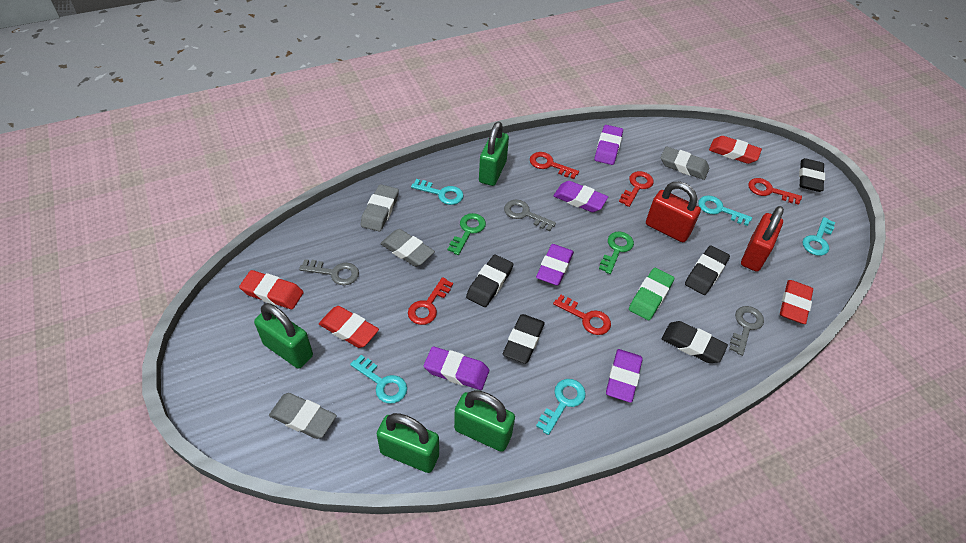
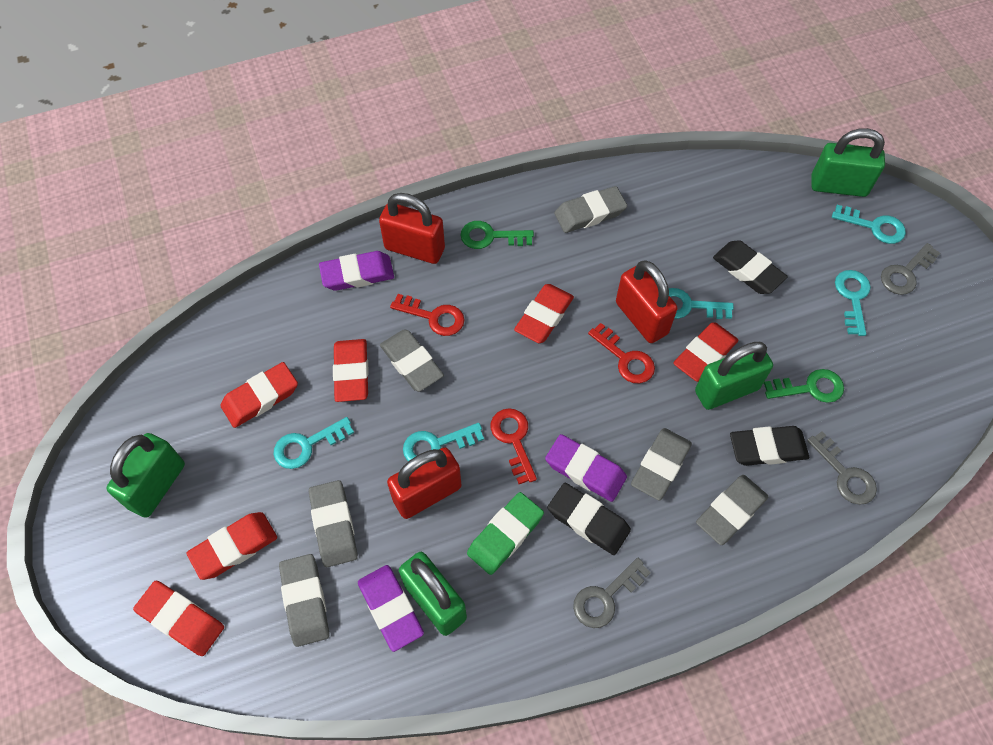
black eraser: [466,254,513,307] [503,314,545,364] [662,321,728,363] [685,245,730,295] [799,158,825,192] = 5 -> [548,483,631,555] [713,240,788,294] [730,426,809,466] = 3
grey eraser: [269,393,336,439] [361,184,399,231] [380,229,435,267] [661,146,709,180] = 4 -> [279,554,329,647] [309,480,358,567] [380,329,444,392] [554,186,627,233] [631,428,692,501] [696,475,768,545] = 6
purple eraser: [424,346,489,390] [536,244,574,286] [554,181,608,212] [595,125,623,165] [606,349,643,403] = 5 -> [319,251,394,291] [358,565,424,652] [545,434,627,502] = 3
red eraser: [239,270,304,309] [319,306,379,348] [709,136,762,164] [780,280,813,324] = 4 -> [133,580,224,656] [186,512,277,580] [220,362,298,428] [333,339,369,402] [514,284,574,344] [673,323,738,382] = 6
red key: [408,277,453,325] [530,152,579,179] [553,295,611,335] [619,171,654,207] [748,178,802,205] = 5 -> [390,294,465,336] [491,408,537,484] [588,323,655,383] = 3
red padlock: [646,182,701,242] [741,206,784,272] = 2 -> [379,193,445,264] [387,447,461,519] [616,260,677,343] = 3

